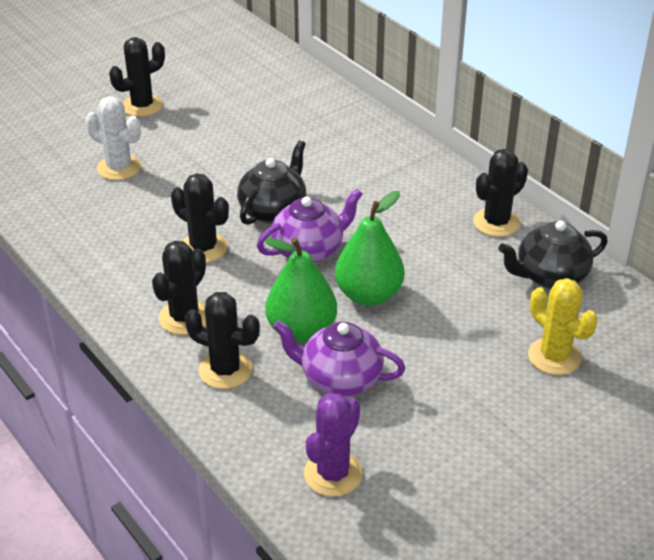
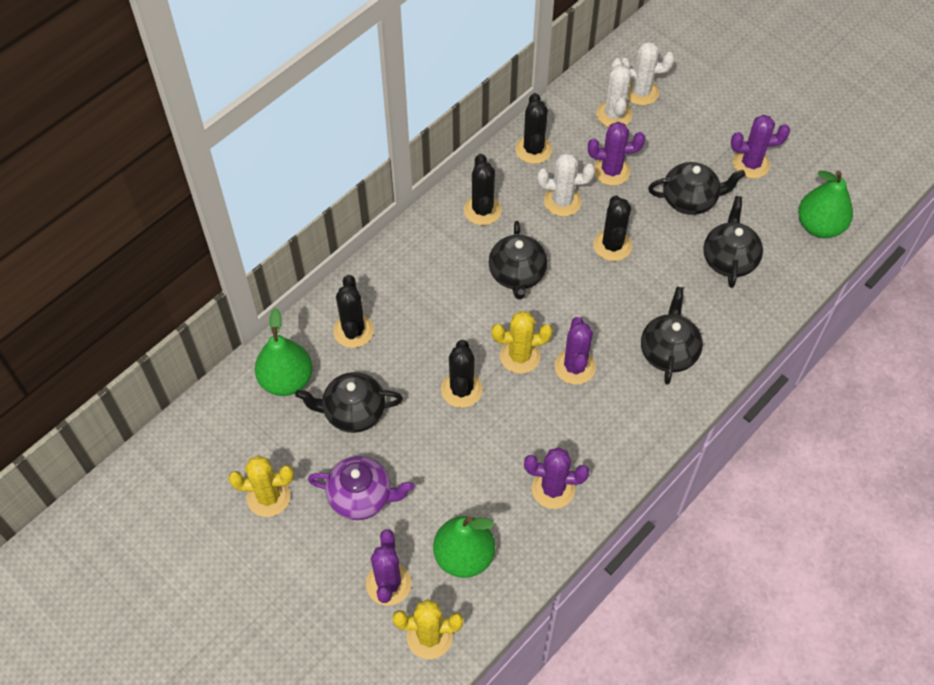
black teapot: [237,140,306,225] [498,221,608,289] = 2 -> [295,372,403,433] [489,221,548,299] [641,287,703,385] [648,162,746,215] [703,196,763,288] = 5
green pear: [264,238,337,343] [335,191,404,306] = 2 -> [255,308,313,396] [433,516,495,578] [798,171,853,238] = 3
purple cactus: [304,393,363,497] = 1 -> [366,529,411,606] [524,447,589,509] [555,317,596,385] [588,122,645,186] [731,115,790,179] = 5
purple teapot: [257,189,363,263] [273,320,405,397] = 2 -> [308,456,414,520] = 1
white cactus: [86,96,141,180] = 1 -> [537,153,595,217] [596,58,632,127] [621,41,675,106] = 3
yellow cactus: [528,278,598,375] = 1 -> [228,455,294,517] [393,599,463,659] [491,311,553,374] = 3

